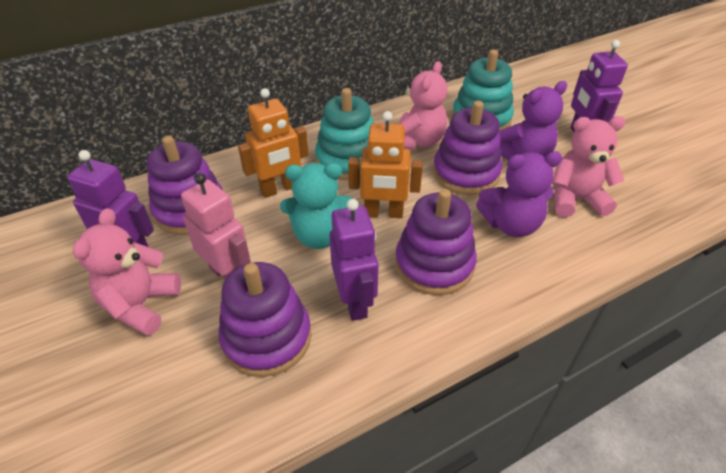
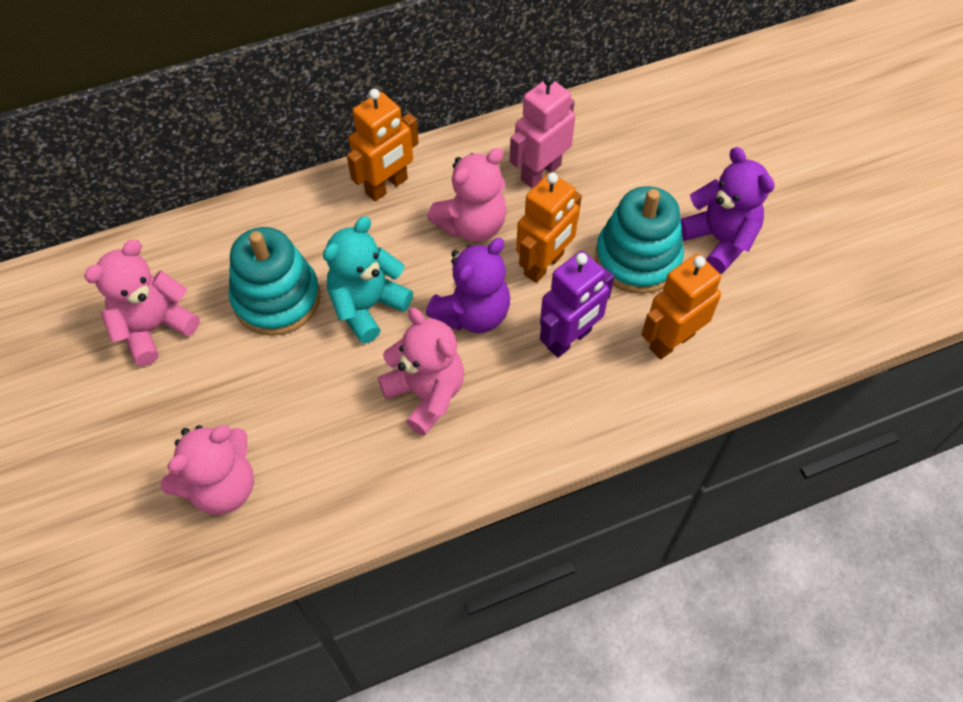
orange robot: [238,88,309,198] [348,111,423,218] = 2 -> [347,89,419,202] [516,172,582,283] [641,254,721,360] = 3
pink teddy bear: [73,208,181,336] [399,61,448,150] [552,116,626,218] = 3 -> [84,240,200,366] [161,425,254,515] [378,308,464,436] [427,148,507,242] = 4
purple robot: [67,150,154,247] [329,199,379,321] [570,40,628,132] = 3 -> [540,251,614,358] = 1
purple stacking toy: [147,136,223,235] [218,262,311,377] [395,189,477,295] [433,101,502,195] = 4 -> none = 0

